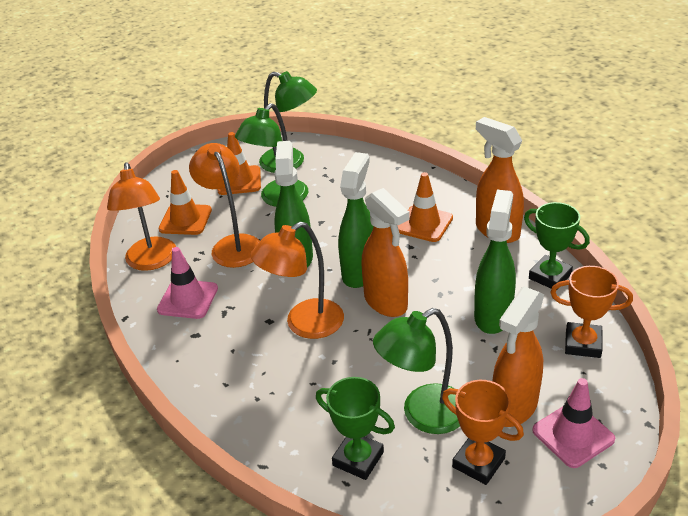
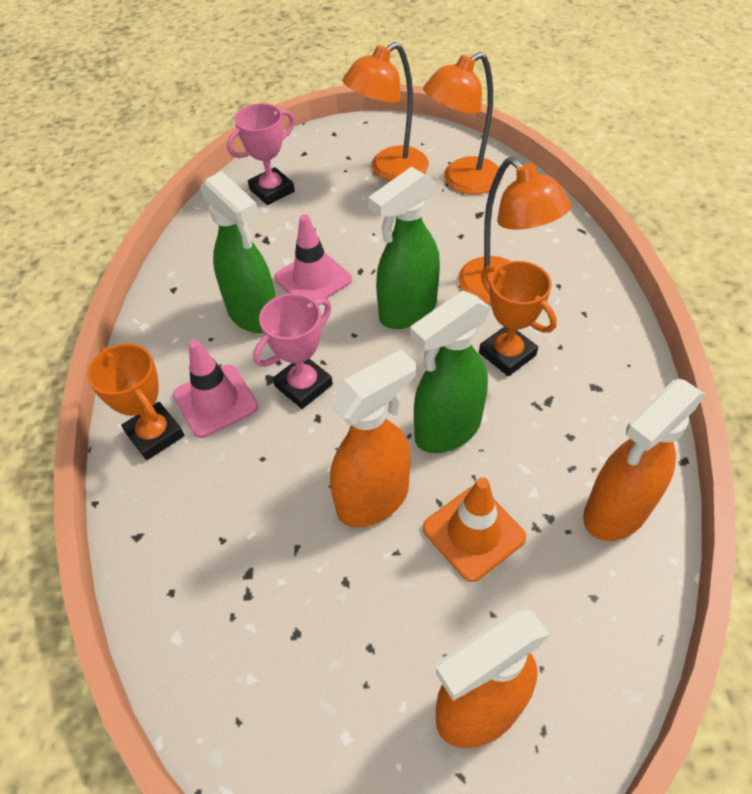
green lamp: [235,103,308,207] [259,71,317,173] [373,308,460,434] = 3 -> none = 0
green trophy: [316,377,395,480] [524,202,590,291] = 2 -> none = 0
orange traffic cone: [159,170,212,235] [217,132,261,195] [397,172,453,242] = 3 -> [423,477,526,582] = 1
pink trophy: none = 0 -> [227,103,295,205] [253,293,333,409] = 2

